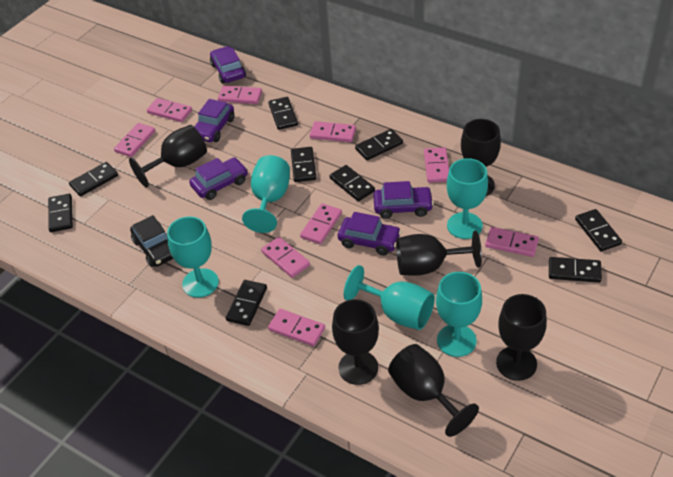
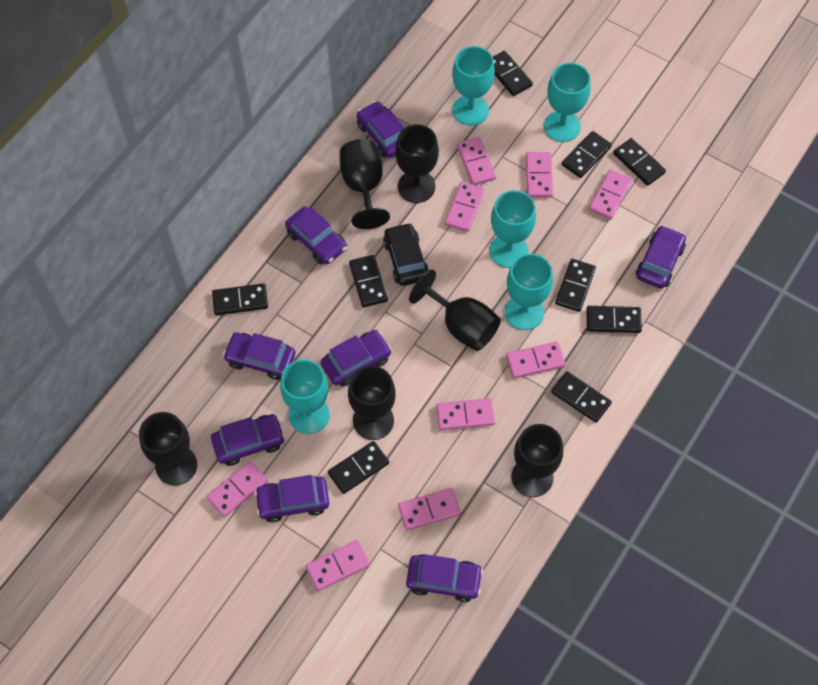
purple car: [189,157,248,200] [194,99,235,142] [210,46,246,84] [338,212,401,256] [373,181,434,219] = 5 -> [211,414,285,466] [223,332,295,380] [254,475,329,523] [285,206,347,265] [321,330,392,387] [357,101,405,158] [406,554,483,602] [636,225,686,288] = 8

